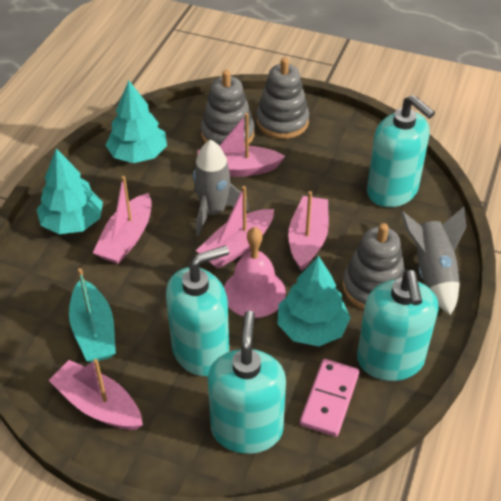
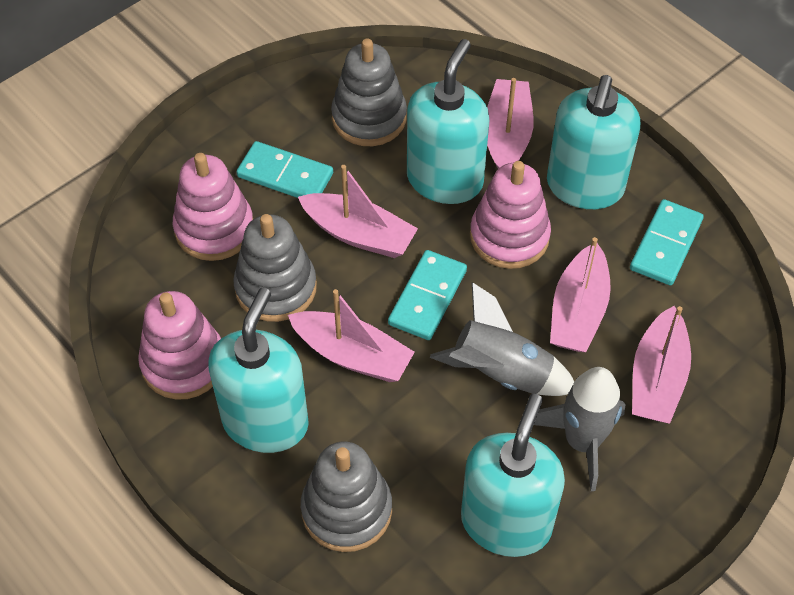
pink bell: [224,227,286,318] = 1 -> none = 0
pink domino: [300,359,359,437] = 1 -> none = 0
pink stacking toy: none = 0 -> [138,291,221,400] [173,153,253,261] [470,161,551,269] = 3
turquoise boat: [69,268,116,362] = 1 -> none = 0
turquoise domino: none = 0 -> [237,141,333,198] [388,250,467,340] [630,199,704,286] = 3
turquoise tree: [36,148,103,234] [106,81,167,163] [277,256,351,346] = 3 -> none = 0

